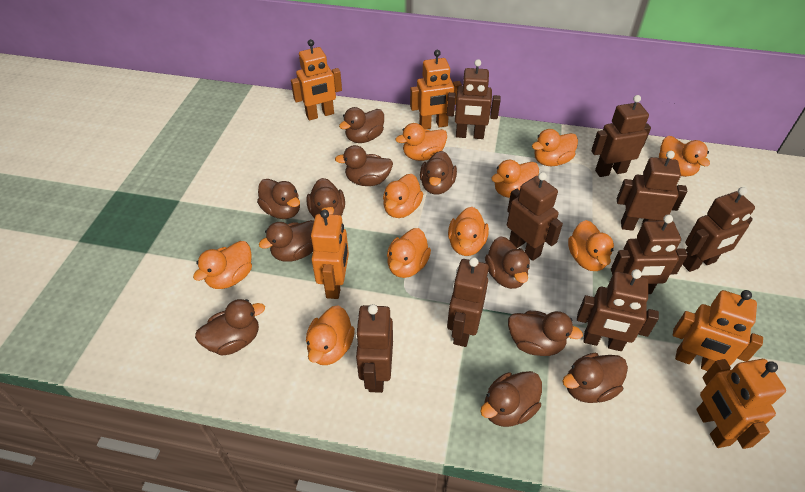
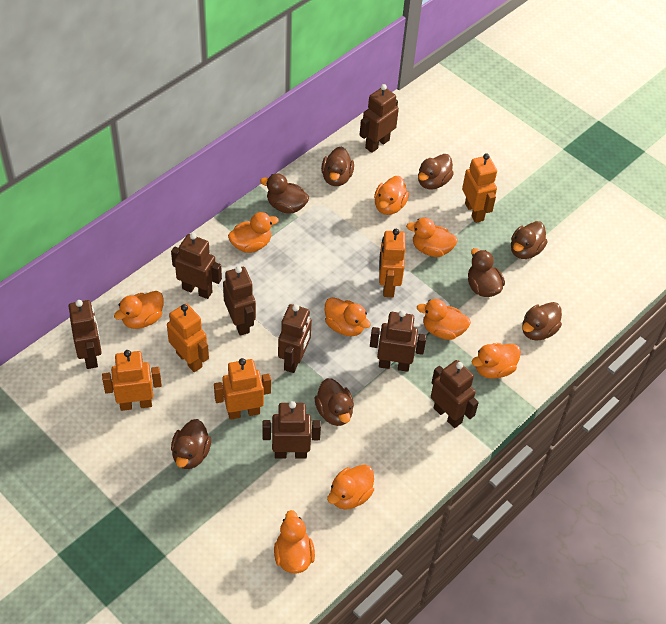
brown duck: [195,299,265,356] [257,179,300,219] [259,220,314,262] [307,178,345,219] [335,145,393,186] [339,107,384,143] [420,151,457,195] [480,371,542,427] [485,236,530,289] [508,311,583,356] [563,353,628,403] = 11 -> [171,419,211,469] [260,173,309,213] [315,378,354,426] [321,147,354,186] [418,154,454,190] [468,248,505,297] [511,221,547,259] [522,302,562,341] = 8
brown robot: [355,304,393,393] [447,59,501,139] [447,257,489,347] [507,172,563,261] [577,269,659,351] [591,95,651,177] [611,215,688,294] [617,151,687,231] [682,187,755,272] = 9 -> [68,300,102,369] [171,233,222,299] [223,266,256,336] [262,401,321,459] [278,304,312,373] [360,84,399,153] [370,310,427,372] [431,360,479,428] = 8
orange duck: [193,241,252,289] [306,305,355,365] [383,174,423,218] [387,228,431,278] [396,123,447,161] [448,207,489,256] [491,160,539,198] [532,129,578,166] [568,220,614,271] [659,136,710,177] = 10 -> [114,291,164,329] [228,212,279,253] [274,510,315,573] [325,297,371,336] [327,464,374,509] [374,176,409,215] [406,218,458,257] [417,299,471,340] [471,343,521,379] = 9

